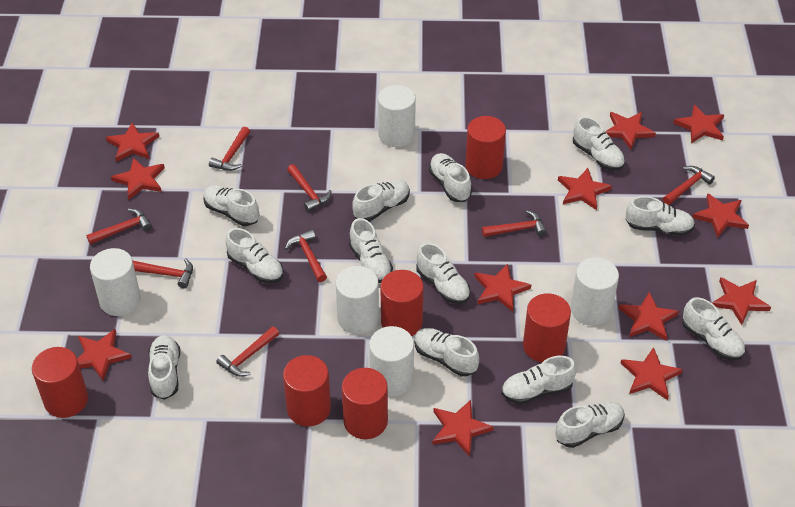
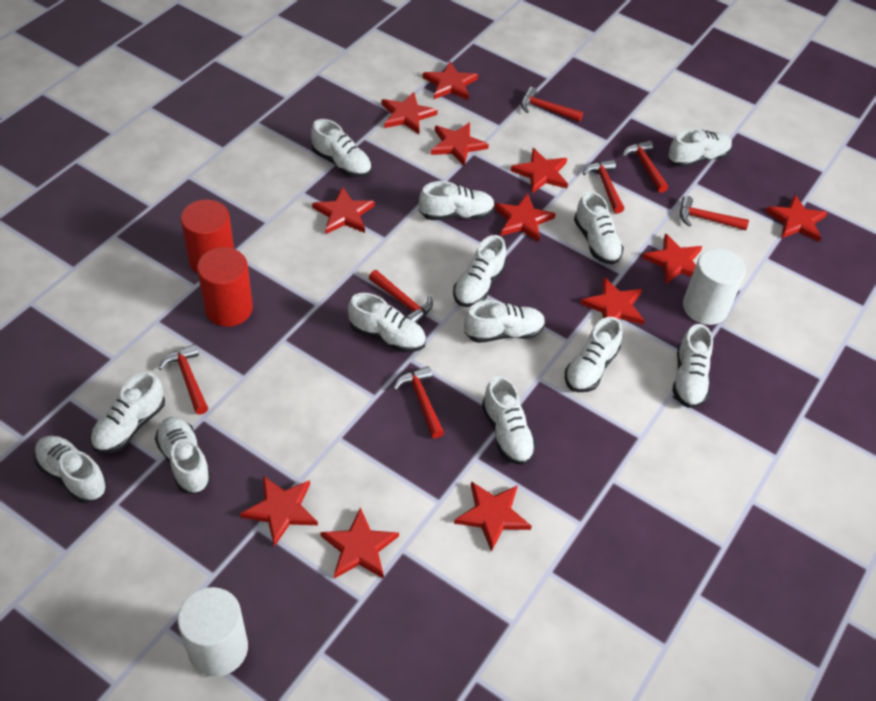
red cylinder: [32,347,88,418] [283,355,331,426] [342,368,388,439] [381,270,423,336] [465,116,506,179] [523,293,571,362] = 6 -> [181,199,234,274] [197,247,253,327] = 2
red hammer: [86,209,152,244] [133,259,193,289] [209,127,250,171] [216,326,279,377] [285,229,327,282] [287,164,332,212] [482,210,547,237] [663,166,715,205] = 8 -> [158,344,208,415] [369,270,433,323] [393,366,444,438] [521,87,583,122] [583,160,624,214] [622,140,668,193] [680,196,749,230] = 7
white cylinder: [90,248,141,316] [336,266,379,334] [369,326,414,397] [378,85,416,147] [570,257,619,325] = 5 -> [177,587,248,677] [683,248,746,325] = 2

